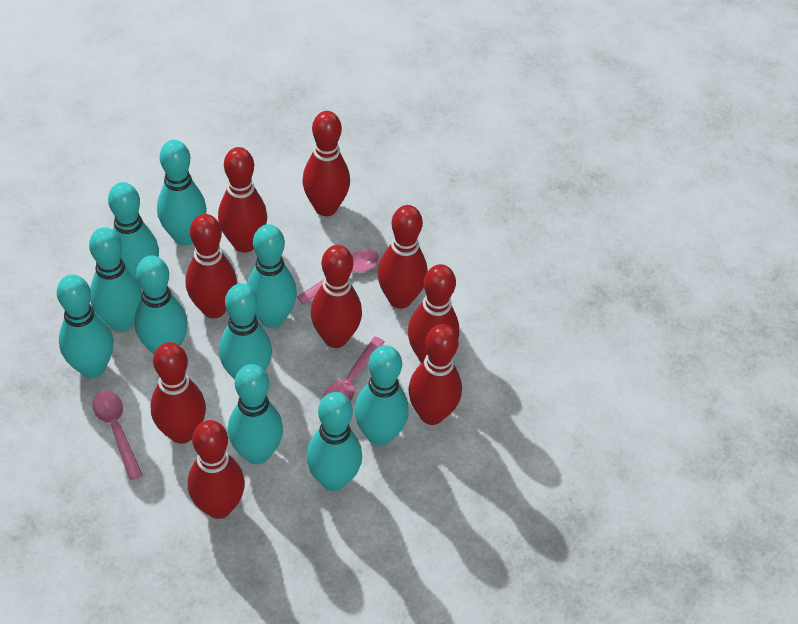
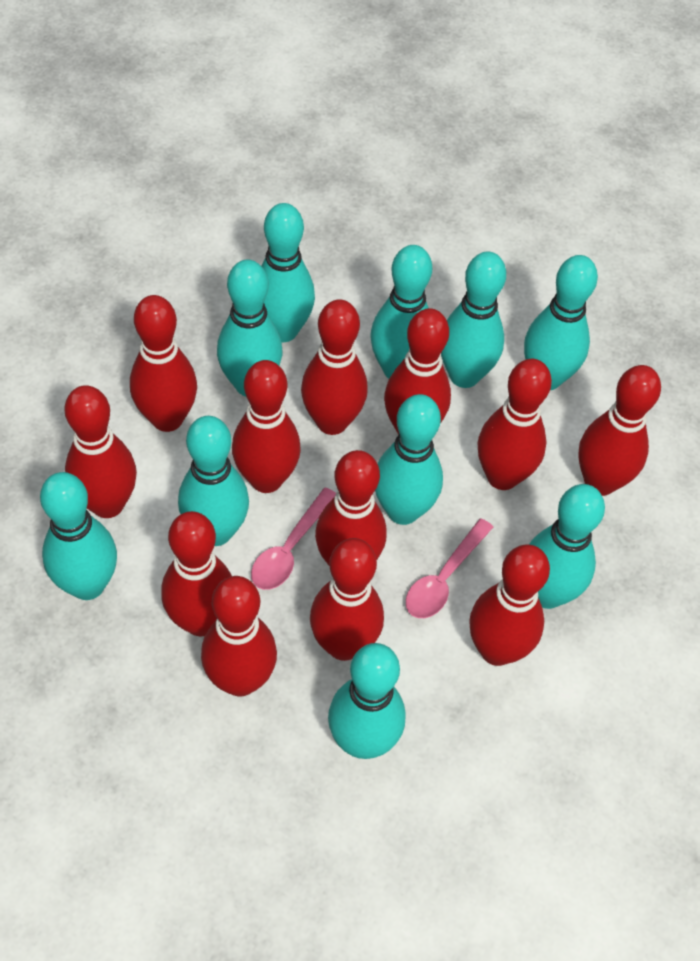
pink spoon: [92,390,142,480] [297,249,379,305] [323,336,384,402] = 3 -> [251,487,336,590] [406,518,493,618] = 2
red bowling pin: [150,342,206,444] [186,214,237,318] [188,420,245,519] [218,147,267,253] [302,111,350,216] [311,245,362,348] [377,205,428,309] [408,264,459,363] [408,324,462,425] = 9 -> [65,385,137,518] [130,295,197,432] [161,511,232,636] [201,576,277,696] [232,360,301,493] [301,299,368,435] [310,538,384,661] [315,450,386,565] [384,308,451,435] [469,544,550,666] [478,359,552,490] [578,365,661,496] = 12

